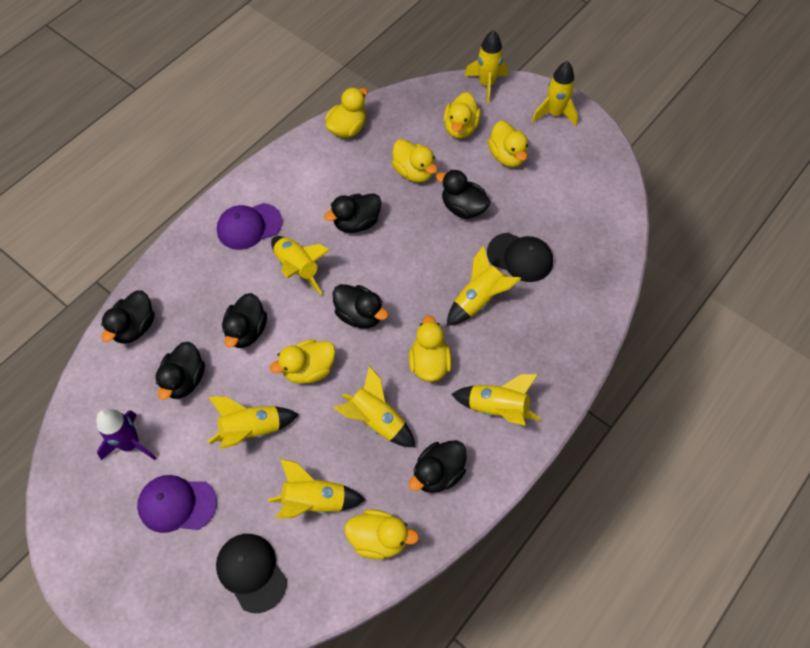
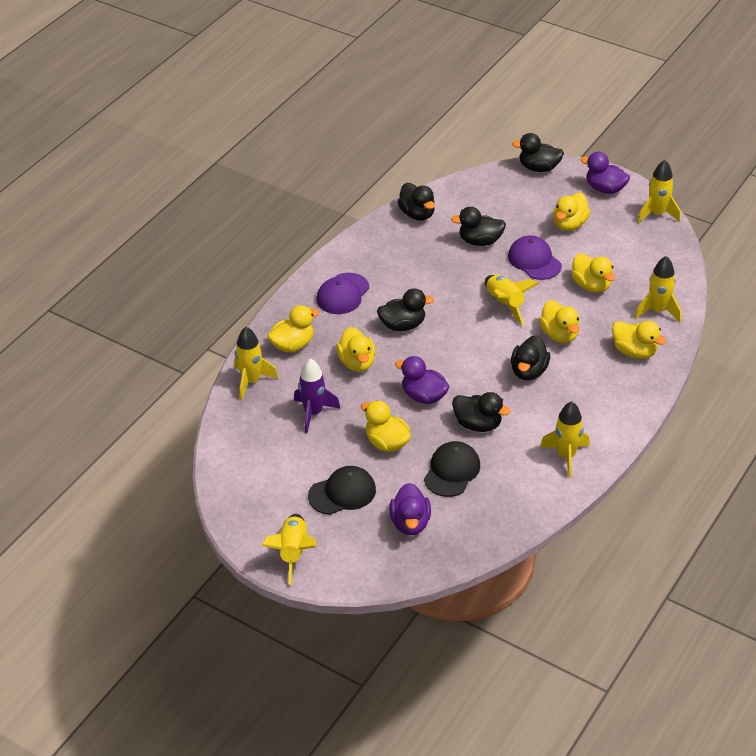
black duck: [101,291,155,344] [156,342,205,400] [222,293,267,348] [324,193,381,233] [332,284,388,328] [409,440,467,493] [436,170,490,219] = 7 -> [377,288,434,331] [397,183,435,221] [451,207,506,246] [452,392,511,432] [511,335,550,381] [512,133,564,172] = 6
purple duck: none = 0 -> [389,483,431,535] [395,356,450,404] [580,152,630,194] = 3
yellow rocket: [208,396,299,449] [268,459,365,518] [271,236,330,295] [334,366,416,447] [447,246,521,326] [452,374,541,426] [465,30,508,104] [532,61,578,126] = 8 -> [234,327,278,400] [262,514,316,585] [485,275,539,325] [540,401,590,478] [635,256,681,322] [637,160,681,223] = 6

